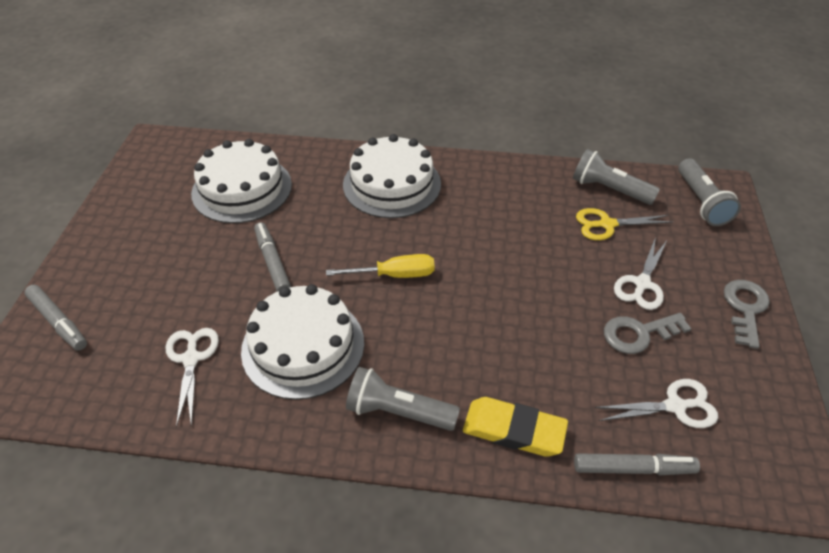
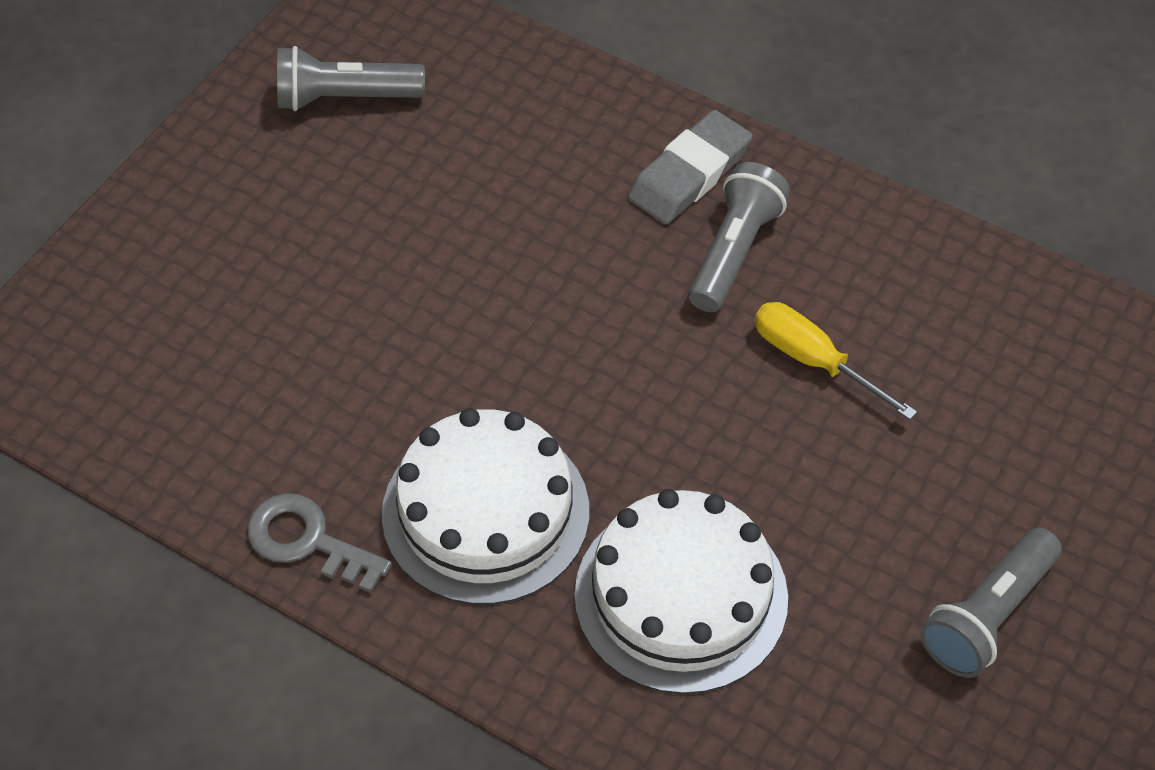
grey eraser: none = 0 -> [628,110,752,224] = 1
grey key: [604,313,691,354] [724,280,770,349] = 2 -> [247,493,392,593] = 1
grey marker: [24,285,87,351] [254,222,291,292] [574,453,700,475] = 3 -> none = 0
white cake: [191,139,292,223] [241,284,364,400] [343,134,441,218] = 3 -> [382,408,589,605] [575,489,788,694] = 2
white scissors: [166,328,219,427] [595,379,718,428] [614,237,667,310] = 3 -> none = 0
yellow eraser: [463,397,568,457] = 1 -> none = 0
yellow scissors: [576,208,673,240] = 1 -> none = 0

